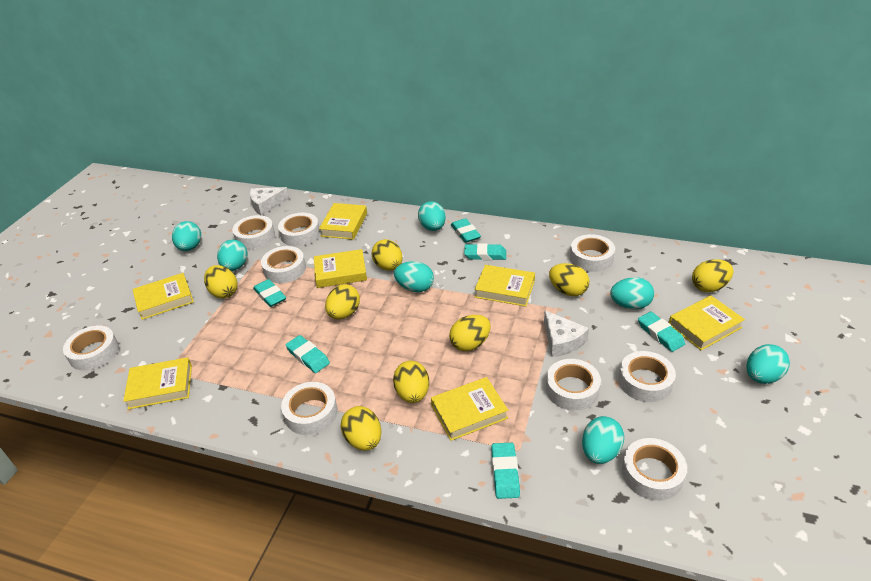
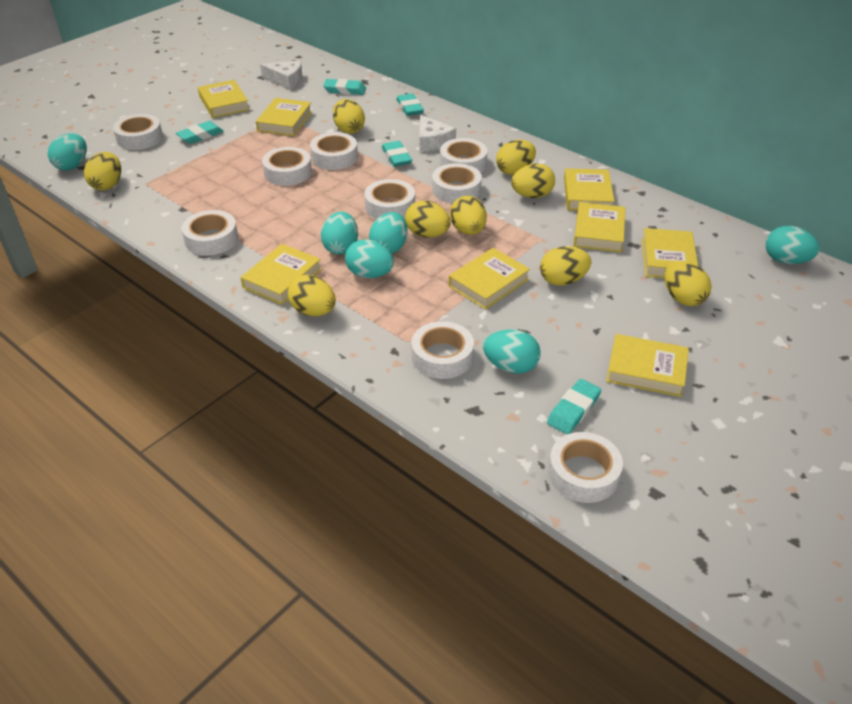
turquoise egg: [172,221,201,251] [217,240,247,271] [394,261,434,292] [418,201,446,231] [582,416,624,464] [610,277,654,309] [746,344,790,384] = 7 -> [48,133,87,171] [321,212,358,255] [345,239,394,278] [369,212,408,254] [483,330,541,374] [765,226,820,264] = 6
turquoise eraser: [253,279,286,307] [286,335,330,373] [451,218,481,243] [464,243,506,260] [491,443,520,499] [638,311,685,352] = 6 -> [176,121,224,144] [323,79,366,95] [382,141,412,167] [396,93,424,116] [547,379,601,434] = 5
yellow book: [123,357,192,409] [132,273,194,320] [314,249,367,288] [319,203,367,240] [431,377,508,441] [475,265,535,306] [669,295,745,350] = 7 -> [198,80,250,118] [241,244,322,305] [256,98,312,136] [449,248,530,309] [564,168,615,211] [573,202,625,252] [606,334,689,397] [642,228,698,278] = 8
yellow egg: [204,265,237,299] [325,284,360,319] [341,406,381,451] [371,239,403,271] [393,361,429,403] [449,315,491,351] [549,263,589,296] [692,259,734,292] = 8 -> [84,152,121,191] [288,275,336,316] [333,99,365,134] [405,201,450,238] [450,196,487,235] [496,140,536,175] [511,163,555,198] [540,246,591,286] [664,261,711,306] = 9

